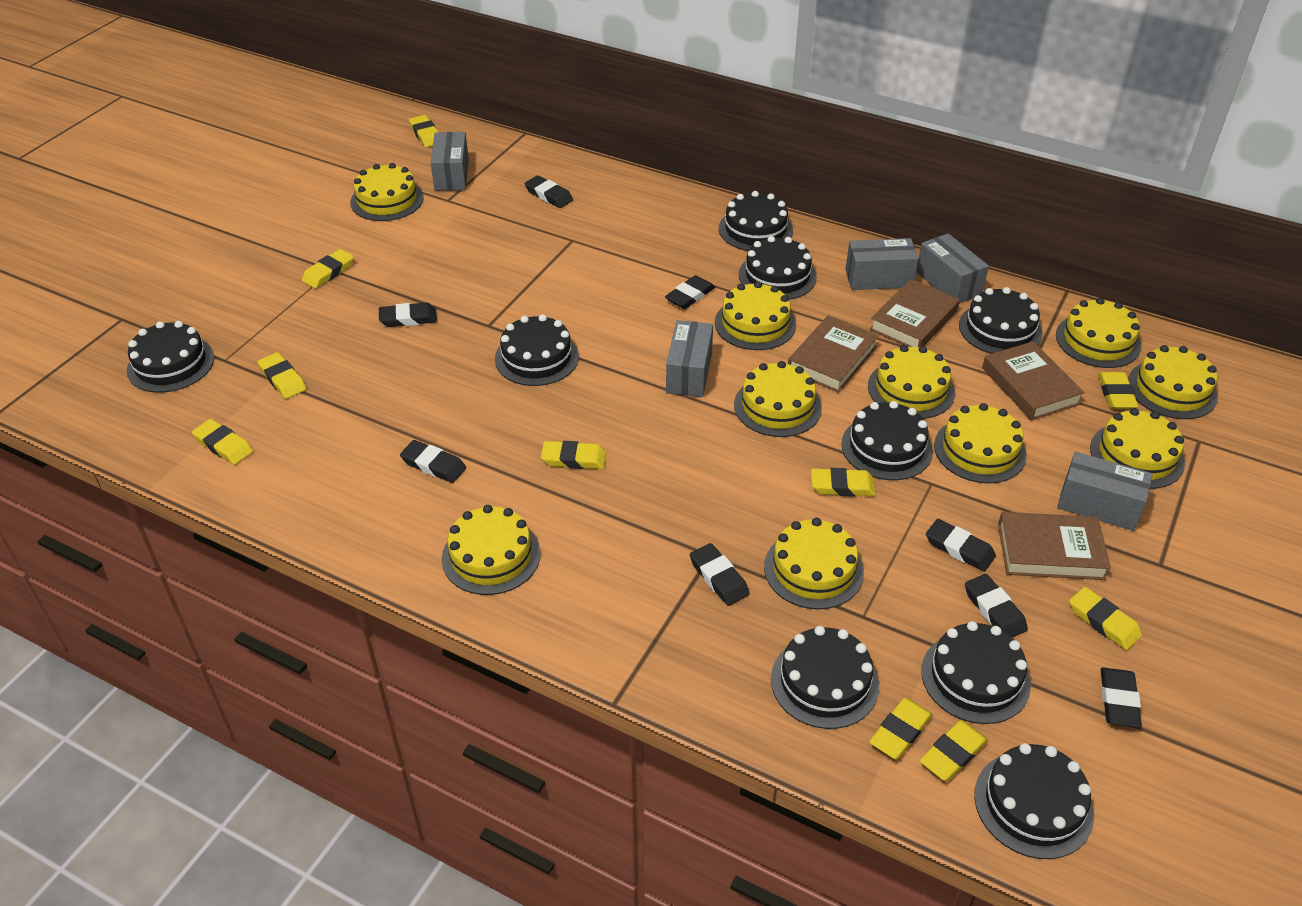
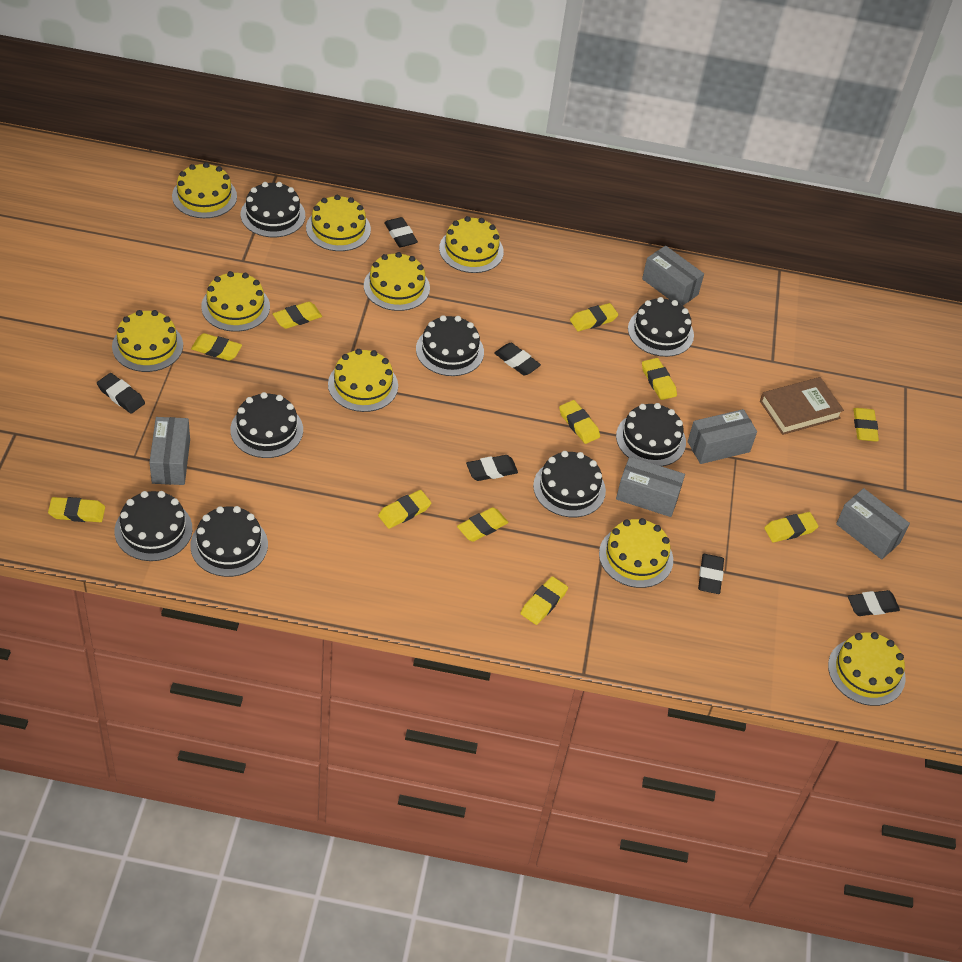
black cake: [127,321,214,393] [495,314,579,386] [719,191,793,251] [739,236,817,300] [771,626,879,729] [841,401,933,480] [921,621,1031,724] [959,287,1042,354] [974,743,1094,859] = 9 -> [115,491,192,561] [190,506,268,577] [230,392,303,458] [241,182,305,237] [416,315,484,376] [533,451,606,517] [616,403,686,466] [628,297,694,357] = 8
black eraser: [379,303,437,327] [400,440,466,483] [525,175,573,208] [665,275,715,309] [690,543,750,606] [926,519,996,572] [965,574,1028,638] [1101,667,1142,728] = 8 -> [97,373,145,414] [384,217,418,247] [466,455,518,481] [494,343,541,375] [698,554,724,594] [848,590,900,616] = 6
brown book: [788,315,879,393] [870,279,960,347] [982,341,1085,420] [998,512,1111,580] = 4 -> [760,377,844,435] = 1
yellow cake: [350,163,424,221] [442,505,541,595] [715,281,796,350] [734,361,822,437] [764,518,864,609] [868,345,955,419] [934,403,1027,483] [1056,298,1141,368] [1090,408,1185,489] [1128,345,1218,419] = 10 -> [112,310,183,372] [172,162,237,218] [201,271,270,332] [306,195,371,251] [328,349,398,412] [364,252,430,311] [439,216,504,273] [599,518,673,588] [828,632,906,706] = 9
yellow eraser: [192,419,253,465] [257,352,306,399] [302,249,354,289] [409,115,438,147] [541,441,606,469] [811,468,876,497] [869,698,933,759] [920,720,988,781] [1069,587,1142,650] [1098,372,1139,409] = 10 -> [48,497,105,522] [191,333,242,361] [273,302,322,329] [378,490,431,529] [457,507,508,542] [520,576,568,625] [559,400,600,444] [570,303,618,331] [642,358,677,400] [764,512,819,542] [853,408,879,442] = 11

